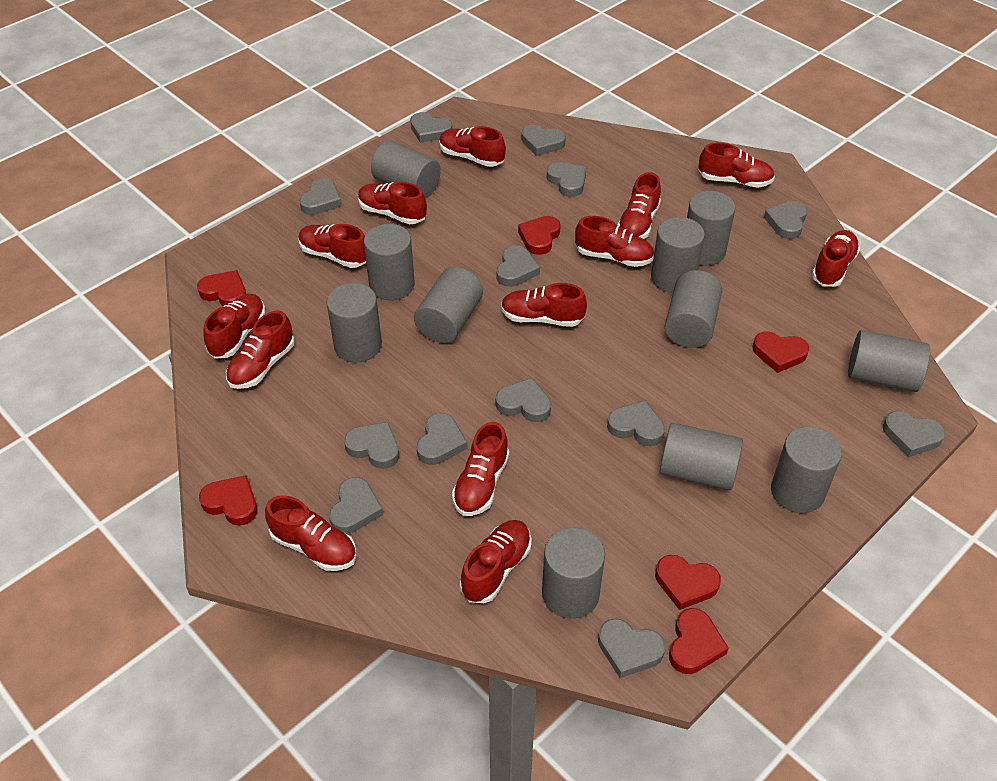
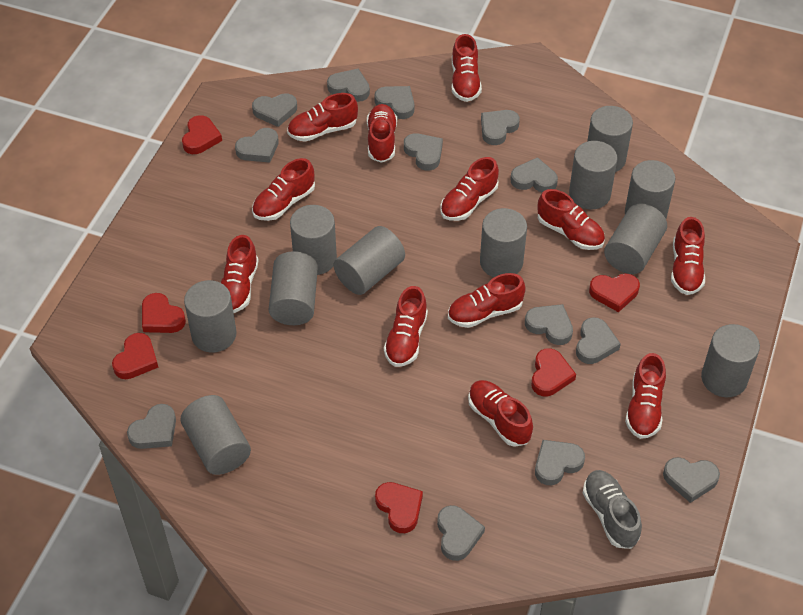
grey shoe: none = 0 -> [583,470,642,549] = 1
red shoe: [203,294,265,359] [226,311,294,389] [265,495,356,571] [299,224,366,268] [358,182,427,224] [439,126,506,167] [452,422,509,516] [460,520,531,603] [501,283,587,327] [575,216,654,267] [617,172,661,239] [699,142,775,188] [812,230,860,287] = 13 -> [220,235,259,313] [252,158,315,221] [287,93,358,142] [367,104,397,163] [384,286,428,367] [440,157,499,221] [448,273,526,328] [452,34,482,102] [468,380,533,447] [538,189,605,250] [625,353,666,439] [671,217,705,295] = 12

